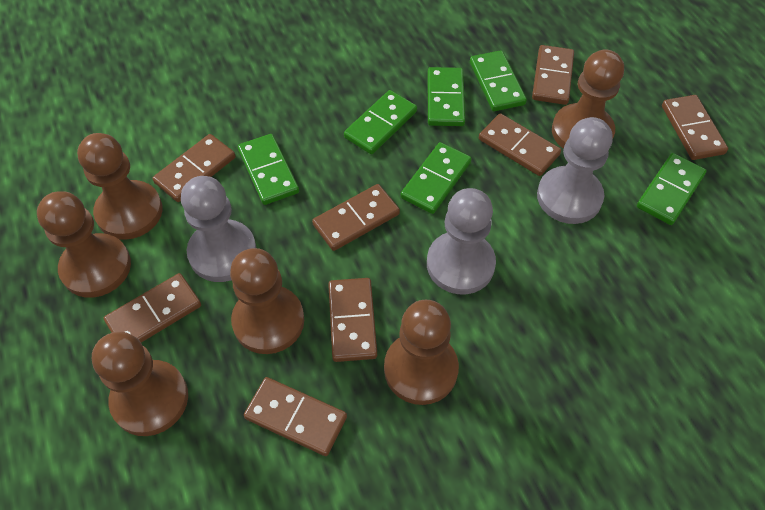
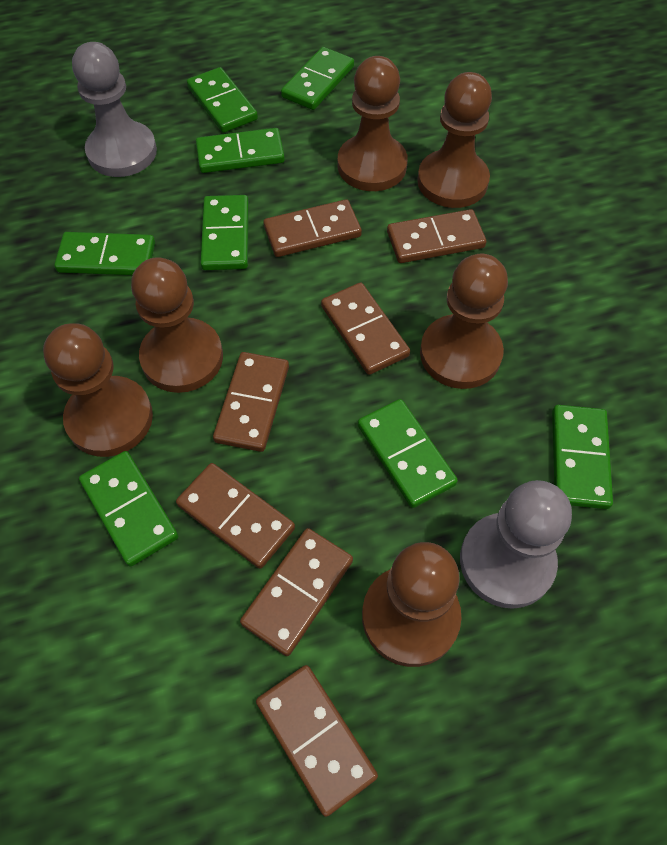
brown domino: [104,273,201,342] [152,134,235,202] [244,377,347,456] [312,184,400,251] [328,278,377,362] [479,113,561,176] [532,45,574,105] [662,95,728,160] = 8 -> [176,463,295,569] [213,352,289,452] [240,528,353,656] [256,665,378,817] [263,199,362,257] [321,282,410,375] [387,209,486,263] = 7
green domino: [238,134,299,205] [344,90,417,154] [401,142,472,214] [427,67,465,126] [470,50,527,111] [637,153,707,225] = 6 -> [54,232,155,275] [79,451,178,567] [187,67,258,133] [196,128,285,173] [201,195,249,270] [281,47,354,110] [358,399,458,508] [552,405,613,509] = 8
grey pawn: [181,176,256,282] [427,188,496,294] [537,117,613,224] = 3 -> [72,42,157,177] [460,480,572,609] = 2

